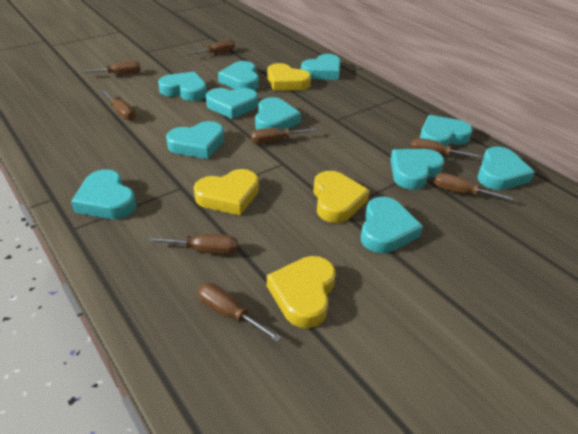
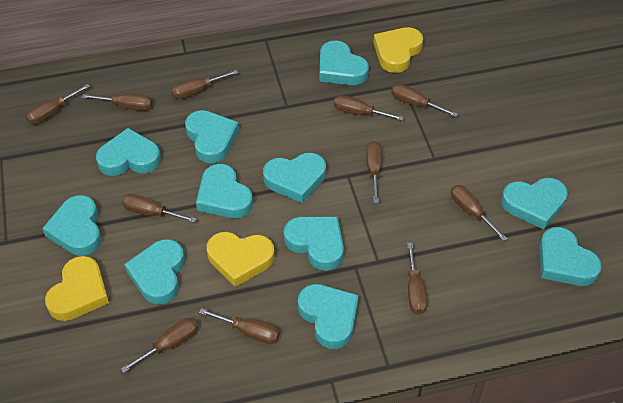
brown screwdriver: [81,61,141,74] [101,90,136,120] [148,234,238,255] [186,40,235,55] [198,283,282,342] [251,128,317,144] [410,138,481,158] [434,173,513,201] = 8 -> [26,84,90,124] [82,94,152,110] [121,318,198,373] [122,194,196,223] [171,70,238,99] [199,308,280,344] [334,95,404,121] [366,141,382,203] [391,84,458,117] [407,243,427,315] [451,185,507,241] = 11
yellow heart: [194,169,259,215] [267,63,311,91] [267,256,336,328] [313,171,370,223] = 4 -> [45,256,109,321] [207,232,275,287] [374,27,423,73] = 3

